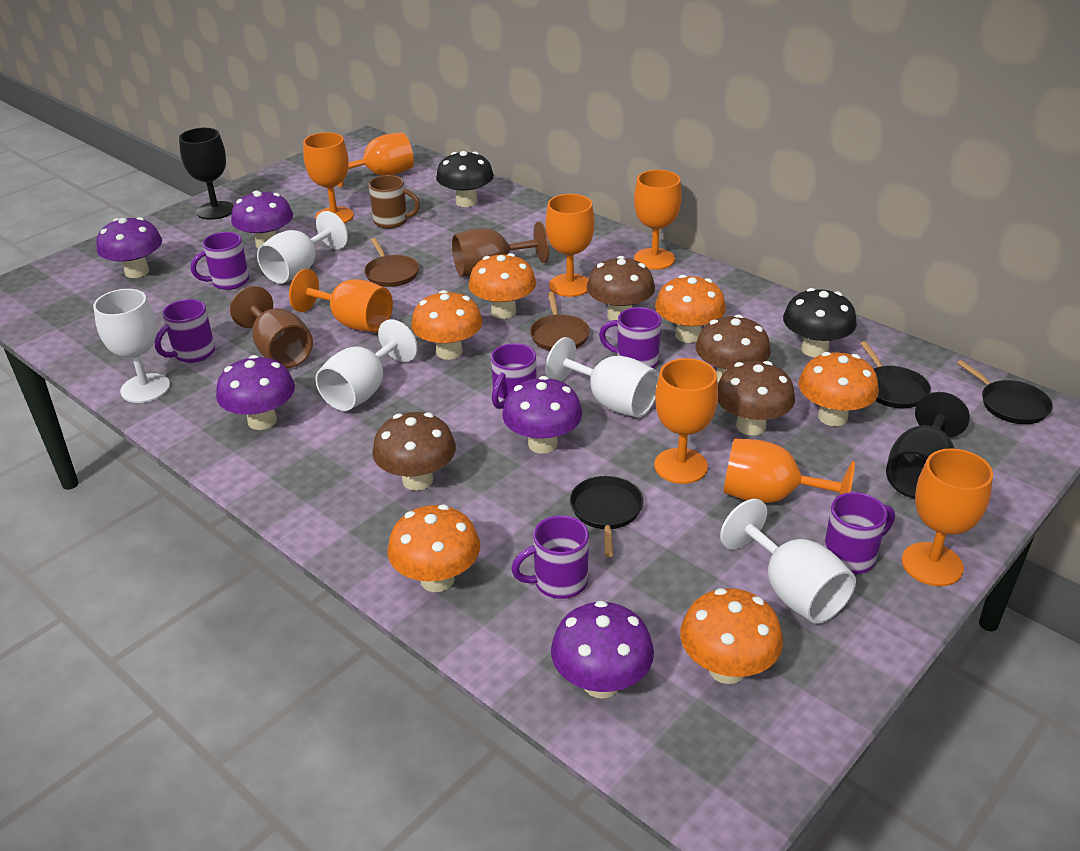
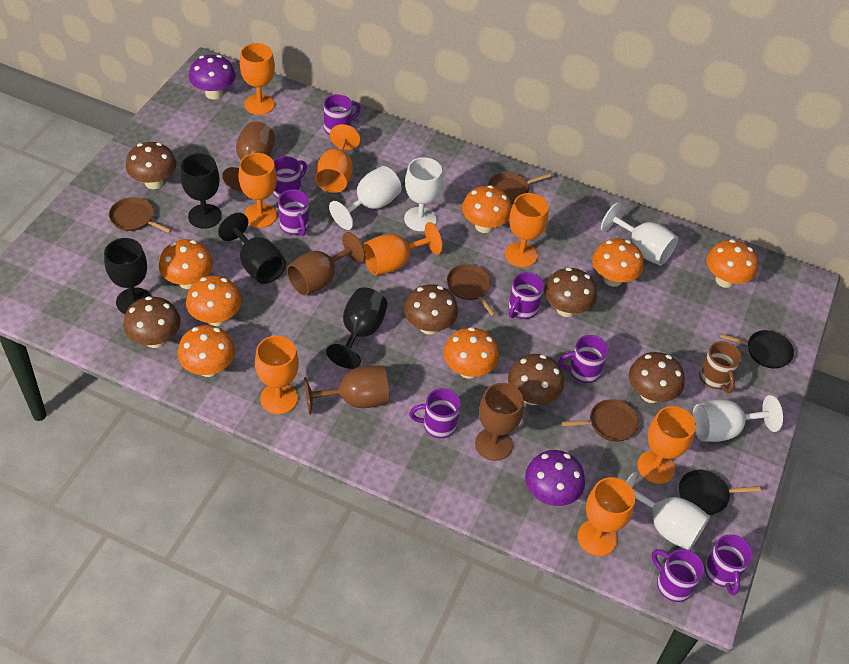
black goblet: [179,128,234,220] [886,392,970,498] = 2 -> [104,238,151,314] [180,153,222,229] [218,213,286,284] [326,287,388,369] = 4
black mushroom: [436,151,494,207] [783,288,857,357] = 2 -> none = 0
black pan: [570,476,643,557] [860,341,931,408] [957,360,1053,424] = 3 -> [679,469,761,515] [720,330,794,369] = 2
brown goblet: [230,286,313,368] [452,222,549,277] = 2 -> [222,121,275,192] [287,232,366,296] [304,366,389,415] [475,383,524,461] = 4
brown mushroom: [372,412,456,491] [587,256,655,321] [695,315,771,383] [718,361,795,435] = 4 -> [123,296,181,348] [126,142,177,189] [404,284,458,335] [508,354,564,405] [544,267,597,317] [629,352,685,403] = 6
brown pan: [364,238,419,287] [530,292,590,351] = 2 -> [109,197,172,233] [447,264,496,316] [488,172,551,204] [562,399,639,442] = 4
orange mushroom: [388,505,480,592] [411,290,483,360] [469,253,536,319] [655,275,726,343] [680,588,783,684] [798,352,879,426] = 6 -> [159,239,213,289] [177,325,235,377] [186,276,242,326] [443,327,499,379] [462,185,512,233] [592,238,644,287] [706,239,758,288] = 7
purple mug: [155,299,215,363] [191,232,249,290] [491,343,536,409] [511,515,589,599] [599,307,661,368] [824,492,895,574] = 6 -> [273,156,307,199] [278,189,309,236] [324,94,361,135] [409,388,461,438] [508,272,544,319] [558,335,608,383] [652,549,704,602] [704,534,753,595] = 8
purple mushroom: [96,217,162,278] [216,355,295,430] [231,191,293,248] [502,376,582,454] [551,601,654,699] = 5 -> [189,55,236,99] [525,450,585,506] = 2

